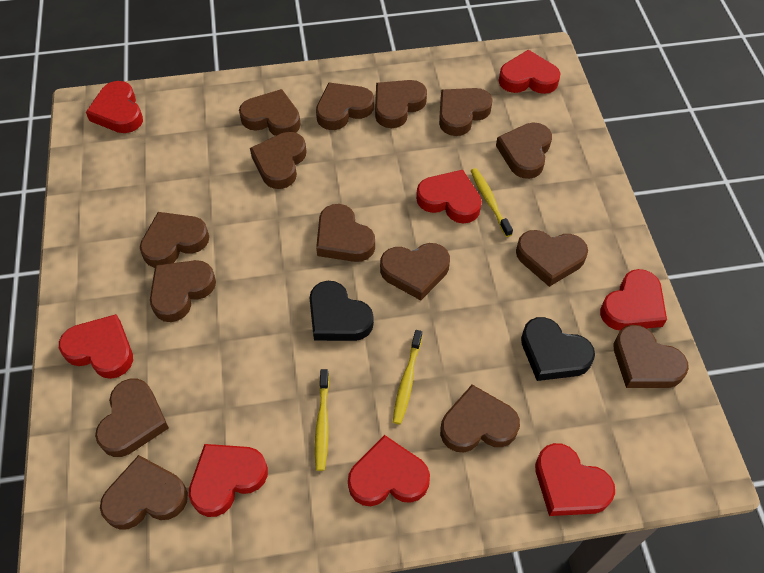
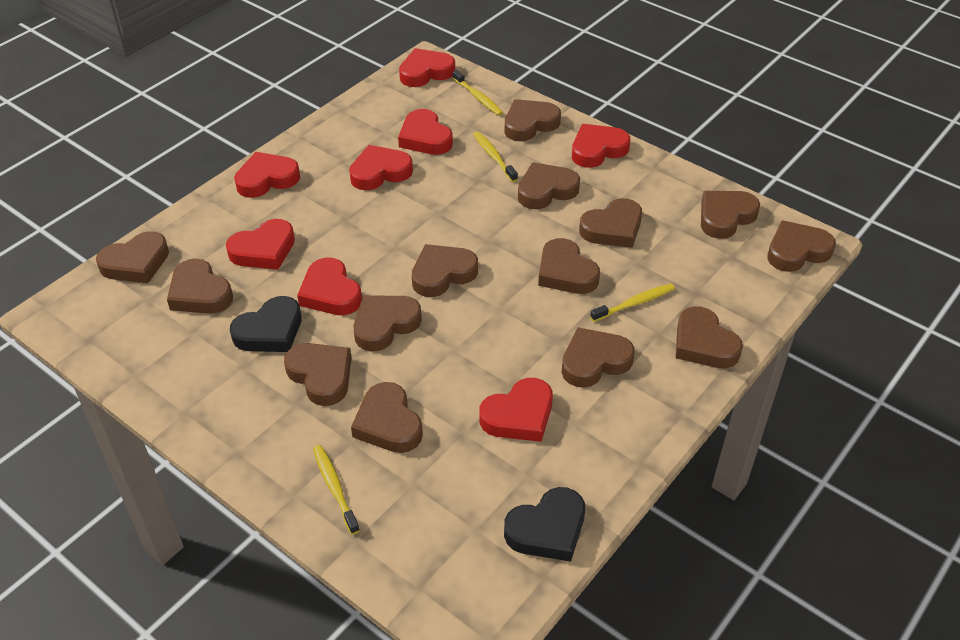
brown heart: [95,378,169,457] [100,455,188,529] [140,212,209,268] [150,260,216,322] [239,89,301,136] [250,132,307,189] [316,82,374,130] [316,204,375,262] [375,80,427,128] [380,243,450,300] [439,88,493,136] [440,385,520,452] [496,123,552,179] [516,230,588,287] [614,325,689,388] = 15 -> [96,231,169,283] [167,258,233,314] [284,343,352,406] [351,382,423,453] [353,295,422,352] [412,244,478,297] [505,99,561,141] [518,162,580,209] [538,238,600,294] [561,327,635,388] [579,198,642,248] [676,306,743,368] [701,191,760,239] [767,220,836,272] = 14
yellow toothbrush: [315,369,329,471] [393,330,422,424] [471,168,513,237] = 3 -> [313,445,360,534] [453,70,503,115] [473,132,518,182] [590,284,675,322] = 4

